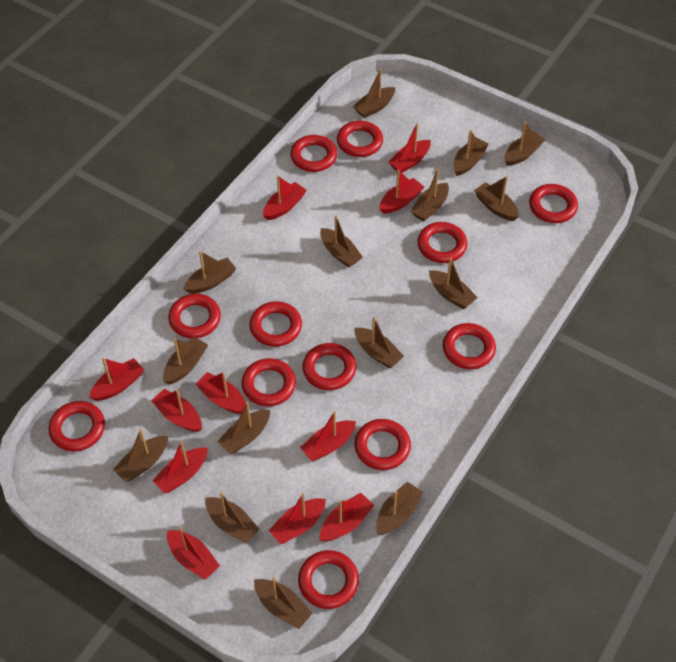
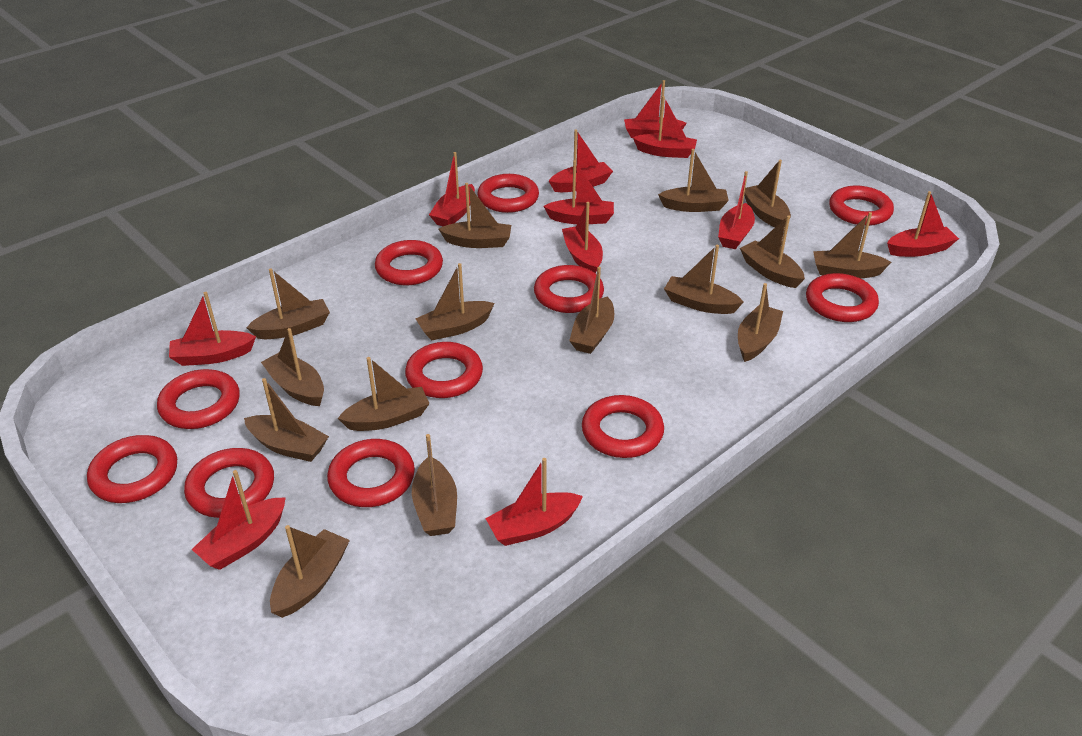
red ring: [48,401,105,451] [168,294,221,338] [242,358,296,406] [250,301,302,347] [290,135,337,172] [298,550,359,609] [302,343,356,390] [337,121,383,157] [354,419,411,470] [418,222,467,263] [443,323,496,369] [529,184,578,223] = 12 -> [87,435,177,503] [157,369,240,429] [184,448,274,518] [327,439,415,507] [375,240,443,285] [405,342,483,398] [477,174,539,213] [534,265,604,313] [582,395,664,458] [806,273,879,322] [829,186,894,226] = 11

